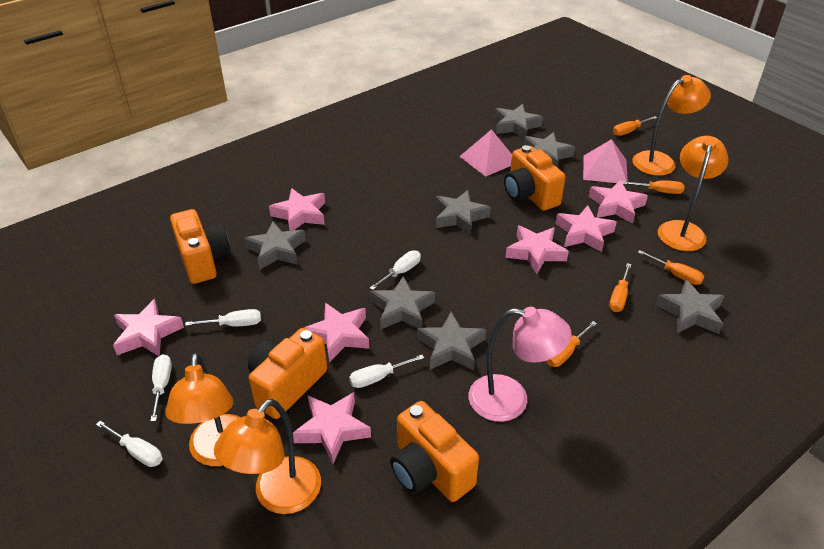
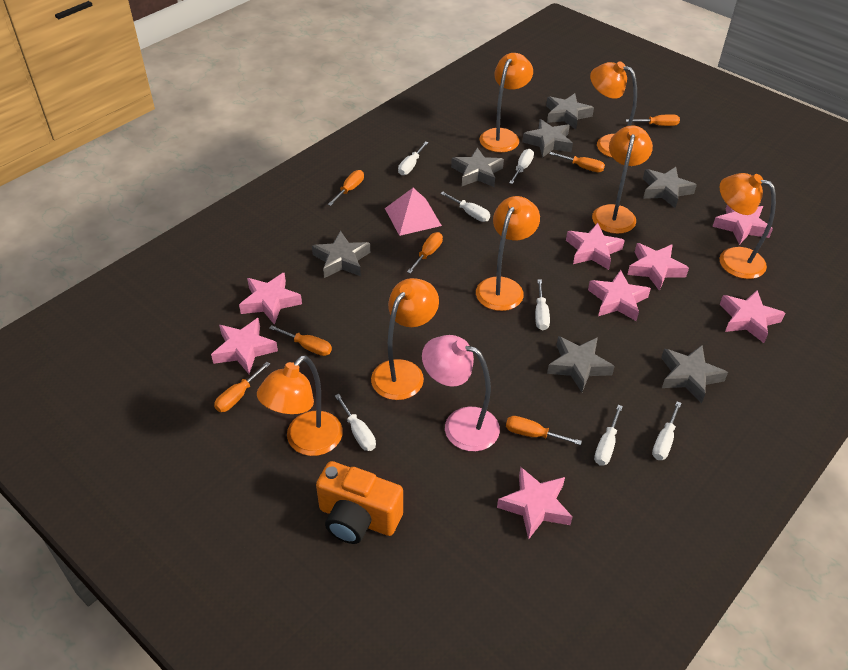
orange camera: [170,209,231,284] [248,328,327,419] [390,401,479,502] [504,145,566,211] = 4 -> [316,461,403,544] = 1
orange lamp: [165,353,240,466] [214,399,321,514] [632,75,711,176] [658,136,729,251] = 4 -> [257,355,343,456] [371,278,439,400] [476,196,540,311] [480,53,533,152] [590,61,637,158] [592,125,653,234] [719,173,776,279] = 7
orange screwdriver: [546,321,597,367] [609,263,631,312] [613,116,657,136] [622,180,685,194] [637,250,704,285] = 5 -> [214,362,270,412] [269,325,332,356] [328,170,364,206] [407,232,443,274] [506,416,582,445] [549,152,605,172] [626,114,680,126] = 7
pink pyramid: [459,129,512,177] [583,139,628,183] = 2 -> [385,188,442,236] = 1
pink star: [113,299,184,356] [269,188,325,231] [293,392,371,464] [304,303,370,363] [505,225,569,274] [555,205,617,252] [589,180,648,224] = 7 -> [211,317,278,374] [239,273,302,325] [497,467,573,540] [566,223,625,270] [588,270,651,321] [627,243,689,291] [712,205,773,245] [719,290,785,343] = 8
white screwdriver: [96,421,163,467] [150,354,172,422] [185,309,261,326] [349,355,424,388] [370,250,421,290] = 5 -> [335,394,376,451] [398,141,428,175] [440,192,490,222] [509,149,534,184] [535,279,550,330] [594,405,623,465] [652,401,681,460] = 7

